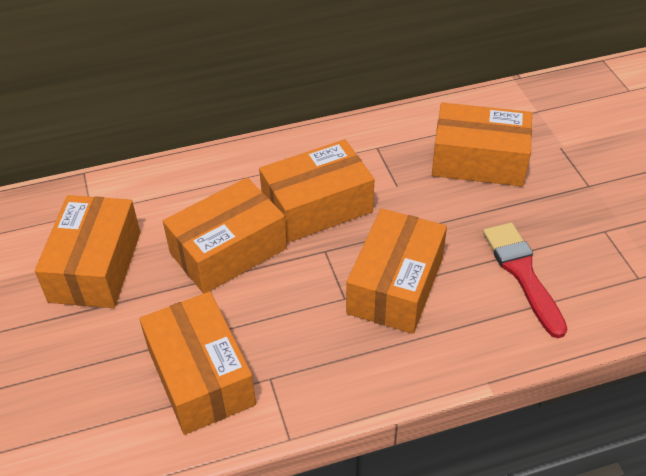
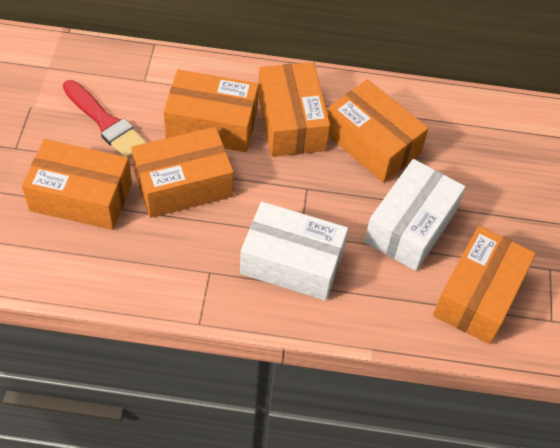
white box: none = 0 -> [240,202,348,301] [364,159,466,271] = 2

